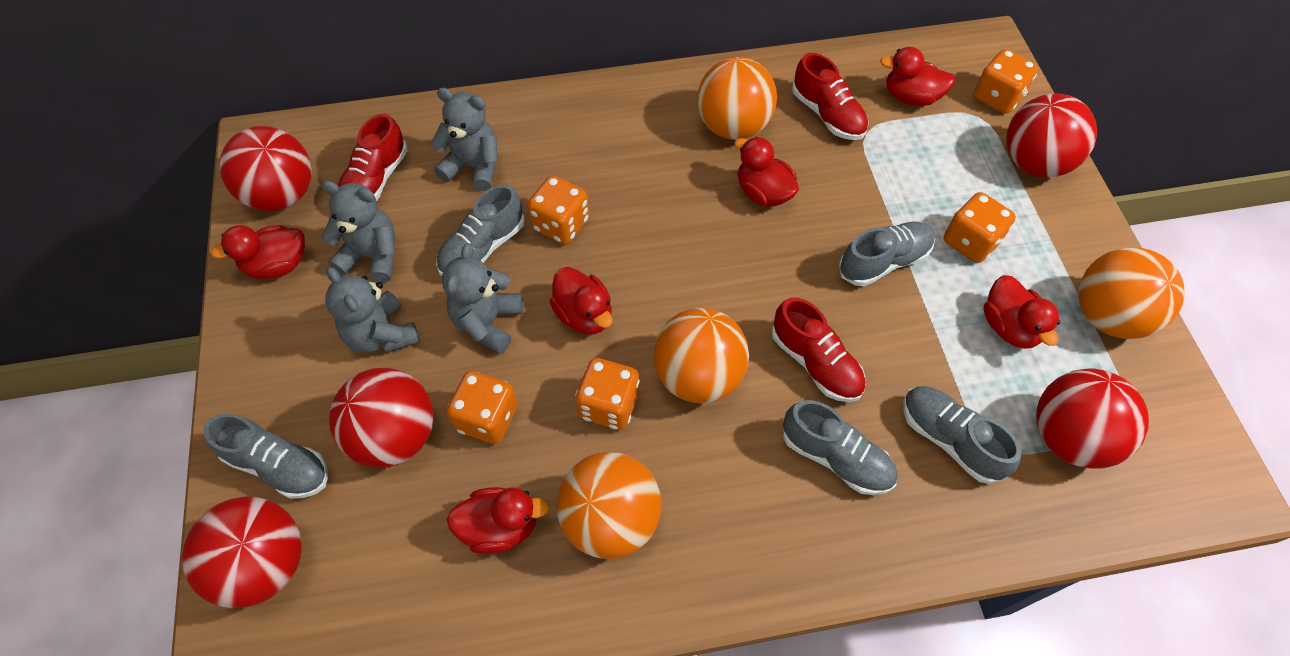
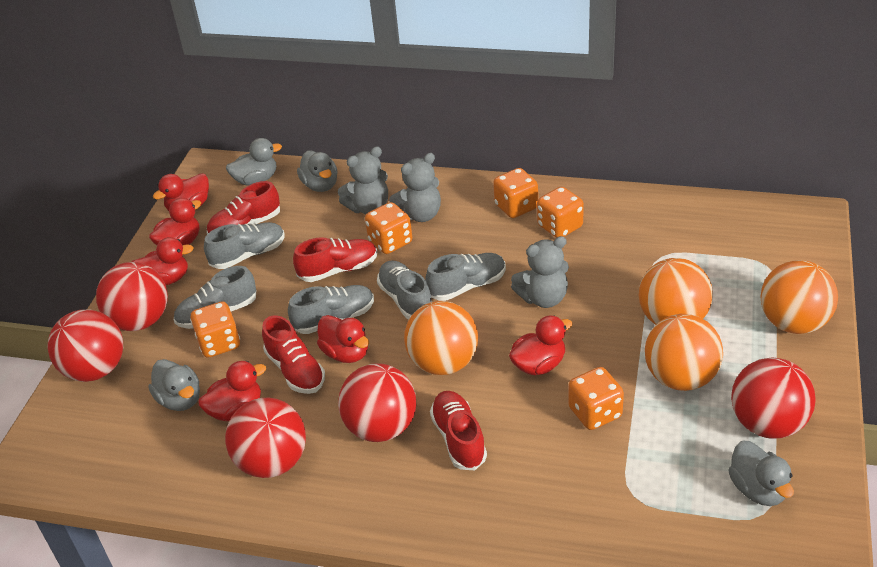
grey duck: none = 0 -> [149,359,200,411] [226,138,282,186] [297,150,338,192] [728,441,794,506] = 4
grey teddy bear: [322,181,396,283] [325,267,420,353] [430,88,498,191] [442,243,523,354] = 4 -> [338,147,388,214] [389,153,441,222] [511,236,569,308] = 3
red shoe: [338,114,408,201] [772,297,866,402] [792,53,869,140] = 3 -> [207,181,280,234] [262,316,325,394] [293,237,377,282] [430,391,487,470] = 4

